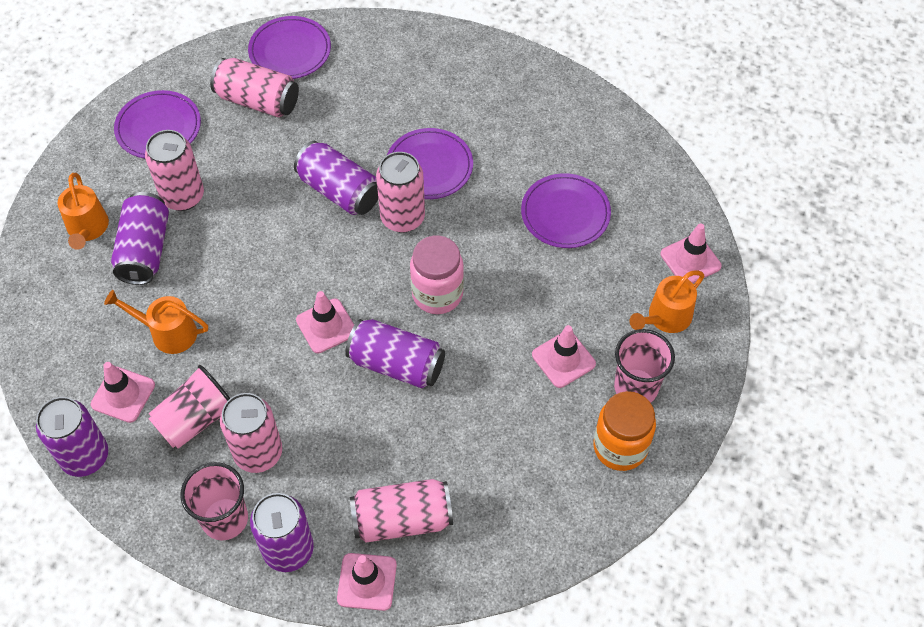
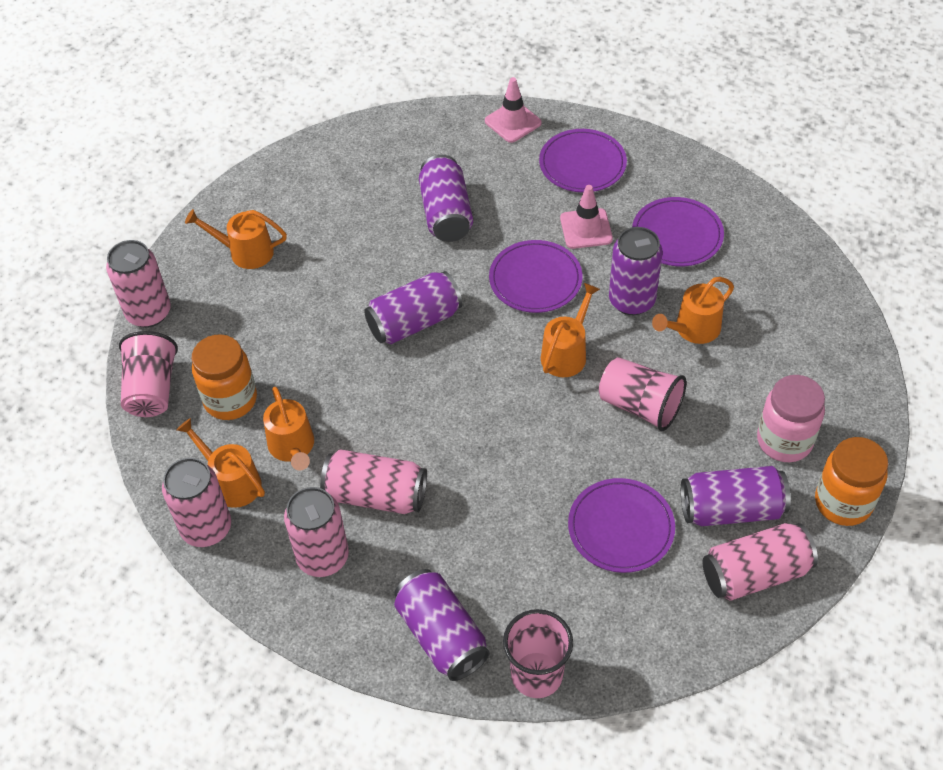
orange jar: [593,391,656,471] = 1 -> [192,334,257,420] [815,437,888,526] = 2
orange watering can: [57,173,109,250] [104,290,208,354] [630,270,704,333] = 3 -> [177,418,265,508] [185,209,287,269] [263,387,314,471] [541,283,600,377] [652,277,734,344] = 5
pink traffic cone: [90,362,155,423] [296,291,354,353] [337,553,397,611] [532,325,596,388] [661,223,722,283] = 5 -> [485,77,542,143] [560,185,613,249] = 2

